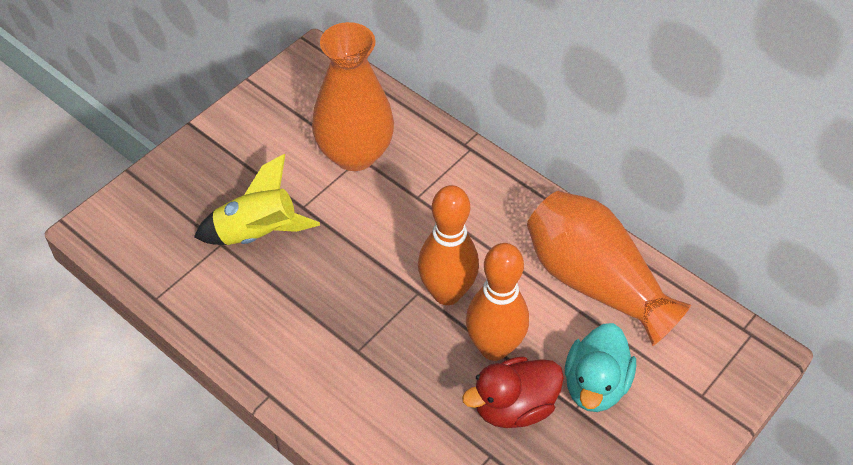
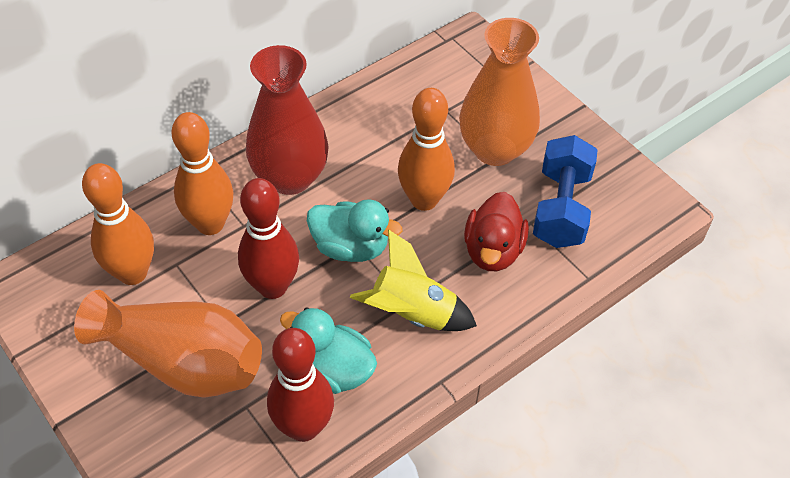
blue dumbbell: none = 0 -> [533,135,598,248] = 1
orange bowling pin: [418,185,479,305] [466,243,529,361] = 2 -> [82,163,154,285] [172,112,233,235] [398,88,455,211] = 3
red bowling pin: none = 0 -> [238,178,299,299] [267,328,334,442] = 2
red vase: none = 0 -> [246,45,329,195] = 1
turquoise duck: [565,323,636,412] = 1 -> [280,307,377,394] [307,199,402,262] = 2

